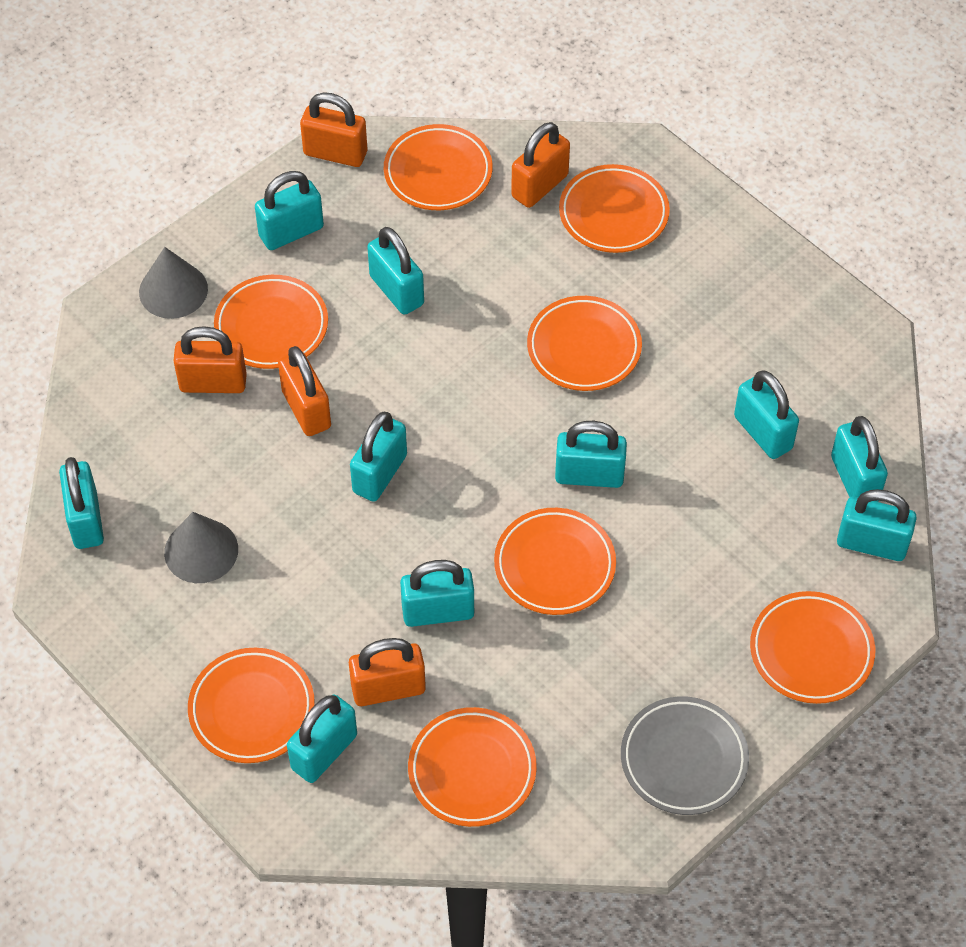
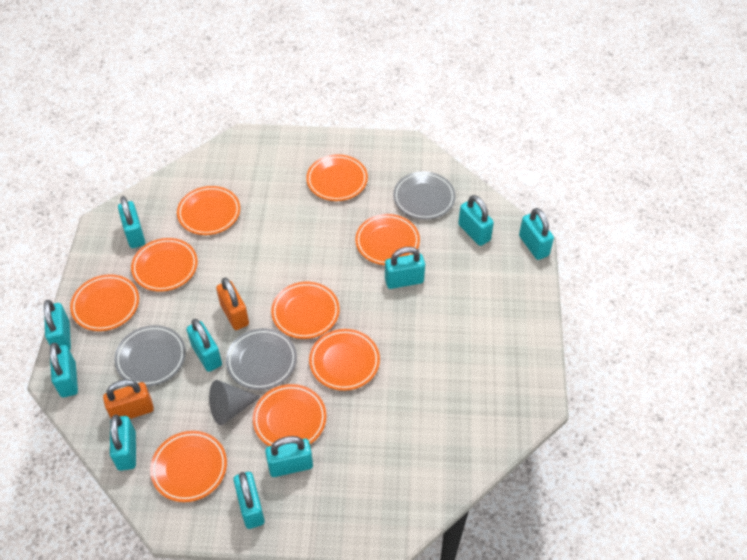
grey cone: [139,247,208,319] [164,512,238,583] = 2 -> [209,380,261,425] = 1
grey plate: [621,696,749,815] = 1 -> [114,325,186,387] [226,328,297,390] [393,172,456,220] = 3
orange padlock: [173,326,247,393] [278,346,331,436] [300,92,367,167] [349,638,426,706] [511,122,570,208] = 5 -> [103,379,154,419] [216,278,249,330] = 2
orange plate: [188,648,315,763] [214,275,328,369] [384,124,493,210] [408,707,537,827] [494,508,616,615] [527,296,642,391] [559,164,670,253] [750,591,875,704] = 8 -> [70,274,139,331] [131,238,198,292] [150,431,227,502] [177,186,240,235] [253,384,326,446] [271,282,340,339] [306,154,368,201] [309,329,380,391] [355,214,420,265] = 9

